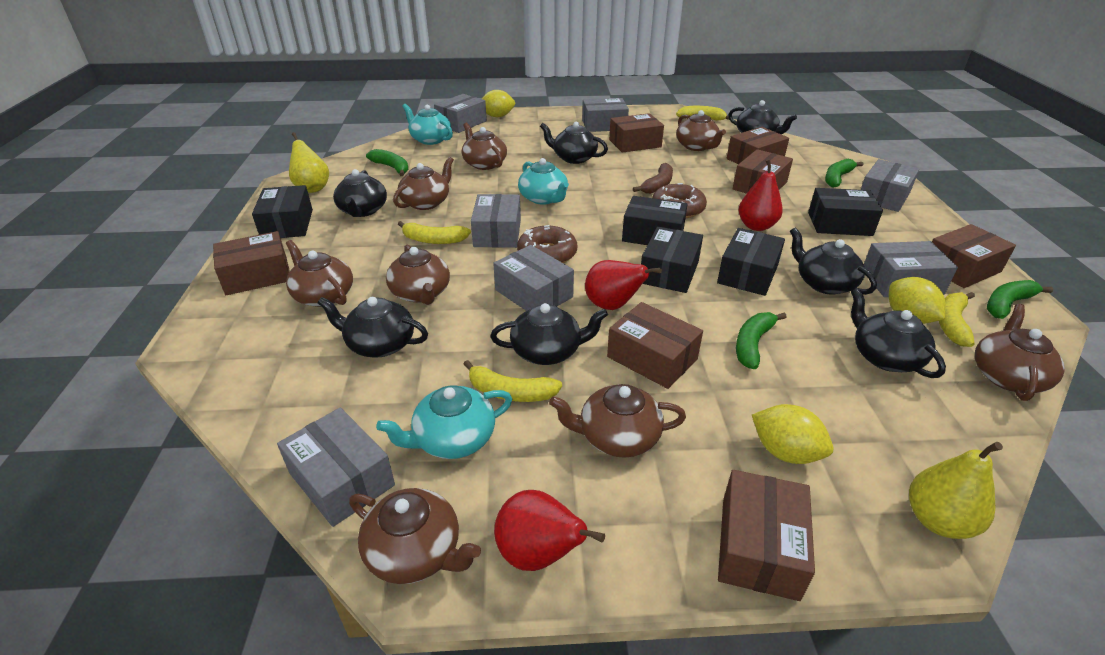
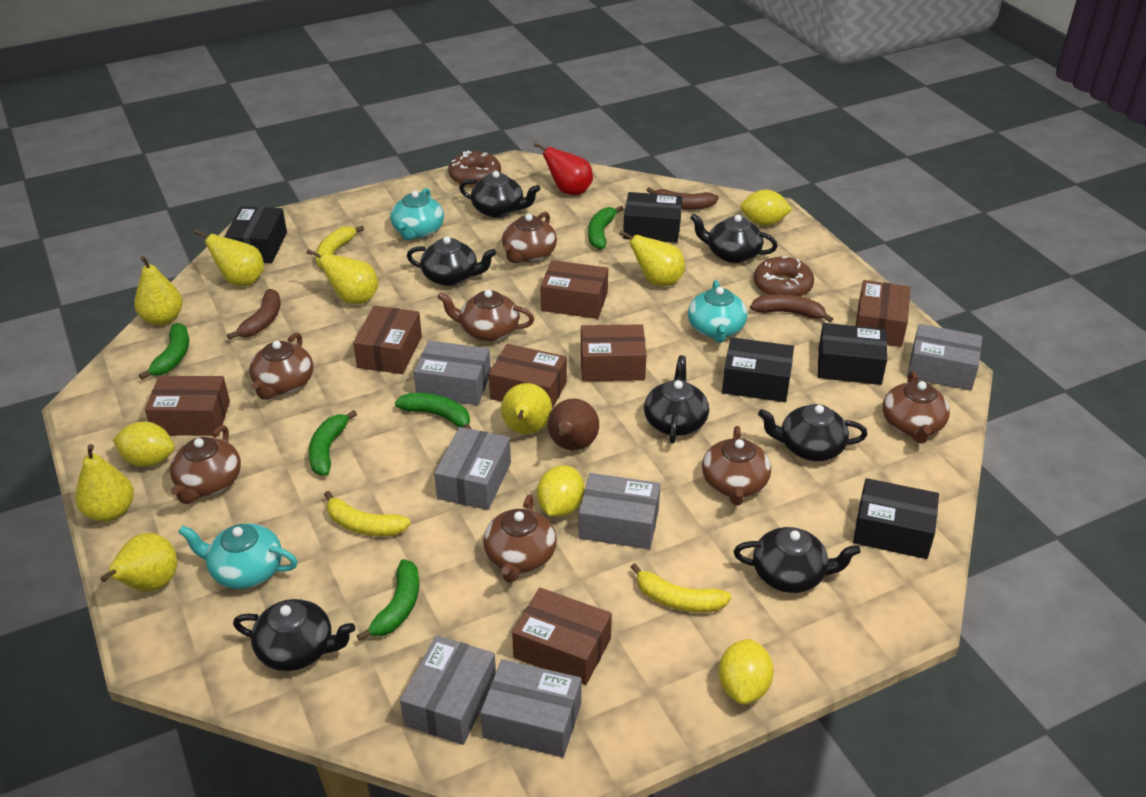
brown banana: [633,163,673,194] = 1 -> [227,289,280,340] [647,187,719,210] [750,294,833,322] = 3
brown pear: none = 0 -> [548,399,599,450] = 1
brown teapot: [286,240,353,307] [349,488,481,584] [386,245,450,305] [393,157,454,210] [462,122,507,170] [549,384,686,458] [676,110,726,151] [975,304,1065,401] = 8 -> [170,425,241,504] [249,332,313,400] [437,290,534,341] [483,495,557,583] [502,212,557,263] [702,426,771,506] [883,371,950,444] = 7
green banana: [366,149,408,176] [736,312,786,369] [825,159,863,188] [987,280,1053,319] = 4 -> [139,323,189,380] [309,410,357,476] [357,559,419,641] [395,393,472,429] [588,206,623,249] = 5
grey box: [277,407,395,527] [434,94,487,133] [471,194,521,248] [493,245,574,311] [582,98,629,132] [861,159,919,212] [864,241,958,297] = 7 -> [400,635,496,745] [414,341,491,405] [434,427,511,510] [480,659,581,758] [579,473,661,549] [907,324,983,391] = 6
red pear: [494,490,605,571] [585,260,662,310] [739,159,783,231] = 3 -> [534,142,593,195] = 1
yellow banana: [398,221,471,244] [463,360,562,402] [676,106,730,120] [939,292,975,347] = 4 -> [315,226,364,268] [324,491,411,536] [631,563,731,613] = 3
yellow lemon: [482,90,515,117] [752,404,833,464] [889,277,945,324] = 3 -> [113,421,174,467] [537,465,584,517] [718,639,774,705] [741,190,793,226] = 4
yellow pear: [289,132,329,193] [909,442,1003,539] = 2 -> [75,444,134,522] [100,533,177,592] [134,256,183,325] [194,229,264,286] [307,249,378,304] [501,383,552,434] [619,231,685,286] = 7

